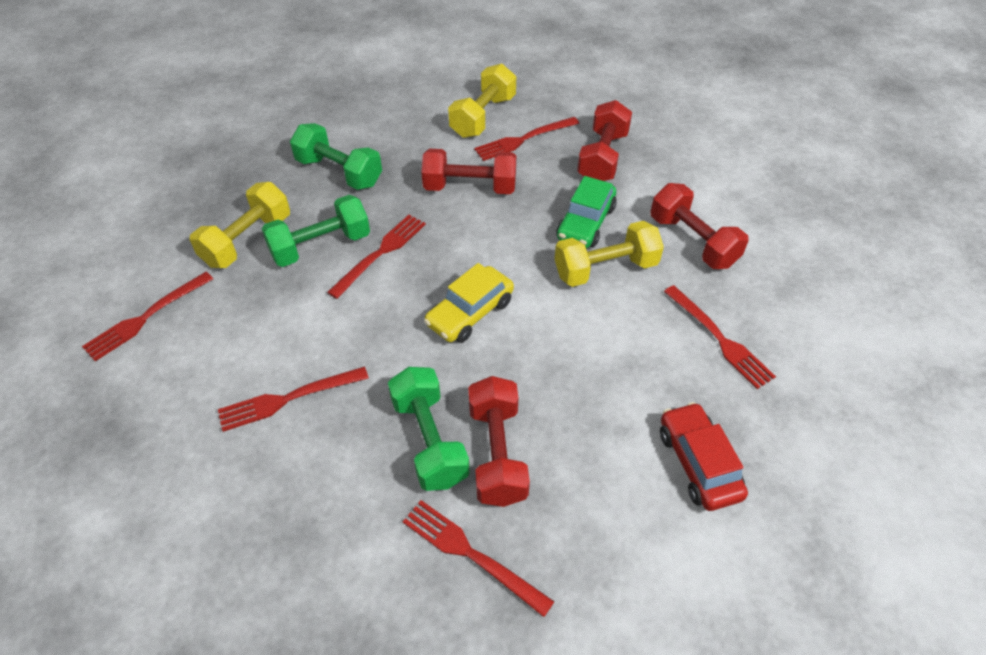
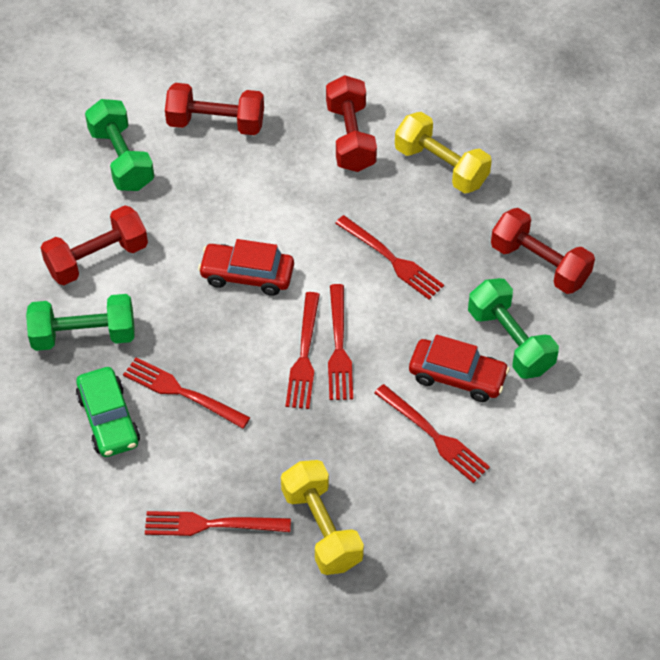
red car: [660,402,748,511] = 1 -> [198,239,294,296] [409,335,510,402] = 2
yellow car: [424,263,514,343] = 1 -> none = 0
yellow dumbbell: [190,182,290,268] [448,63,516,138] [555,221,664,287] = 3 -> [281,460,364,575] [395,112,492,193] = 2

